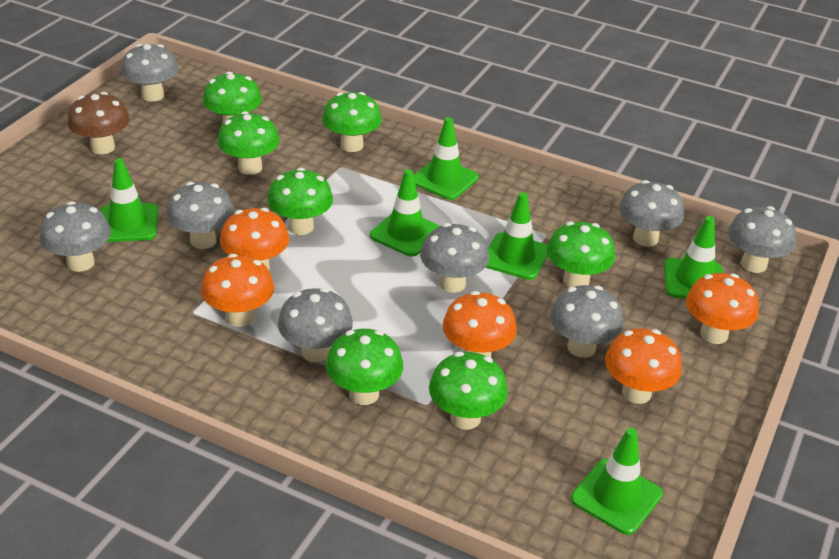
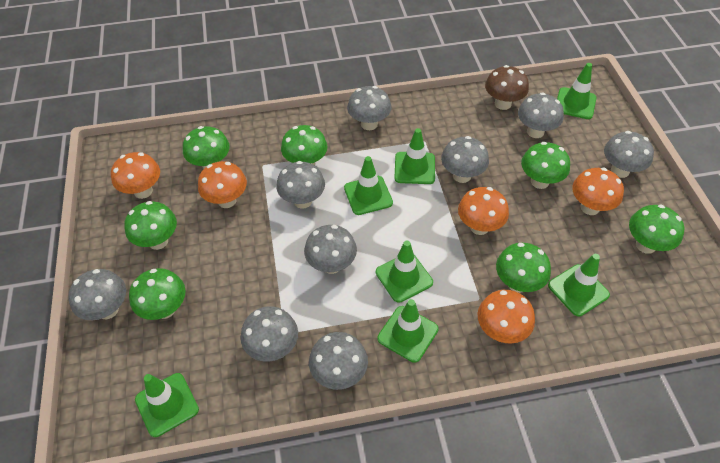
green traffic cone: [100,158,158,242] [370,169,440,257] [414,117,479,200] [485,192,548,280] [571,428,663,535] [664,216,723,299] = 6 -> [135,373,199,437] [344,156,393,215] [376,241,433,303] [378,299,438,363] [394,128,435,184] [548,254,610,316] [557,63,597,119] = 7
grey mushroom: [40,201,111,272] [121,44,179,102] [166,182,234,249] [278,288,353,362] [420,223,489,293] [550,285,624,358] [619,180,684,247] [728,206,796,273] = 8 -> [68,269,126,320] [241,306,298,362] [276,161,325,209] [304,225,357,274] [309,332,368,390] [347,86,391,130] [441,136,489,183] [518,92,564,138] [604,131,654,178] = 9

